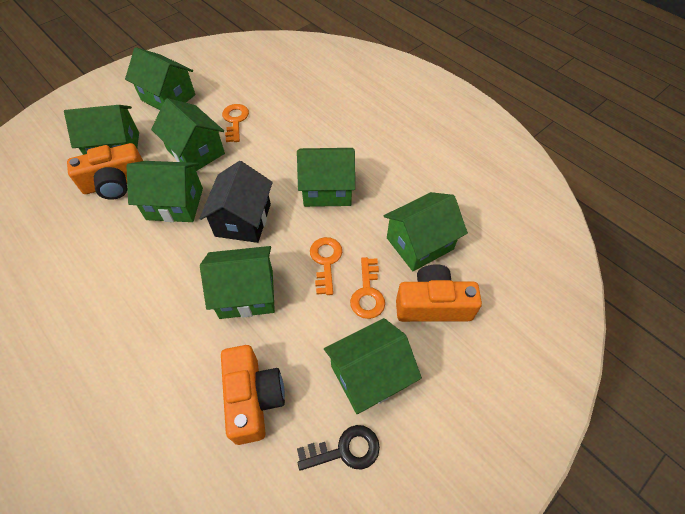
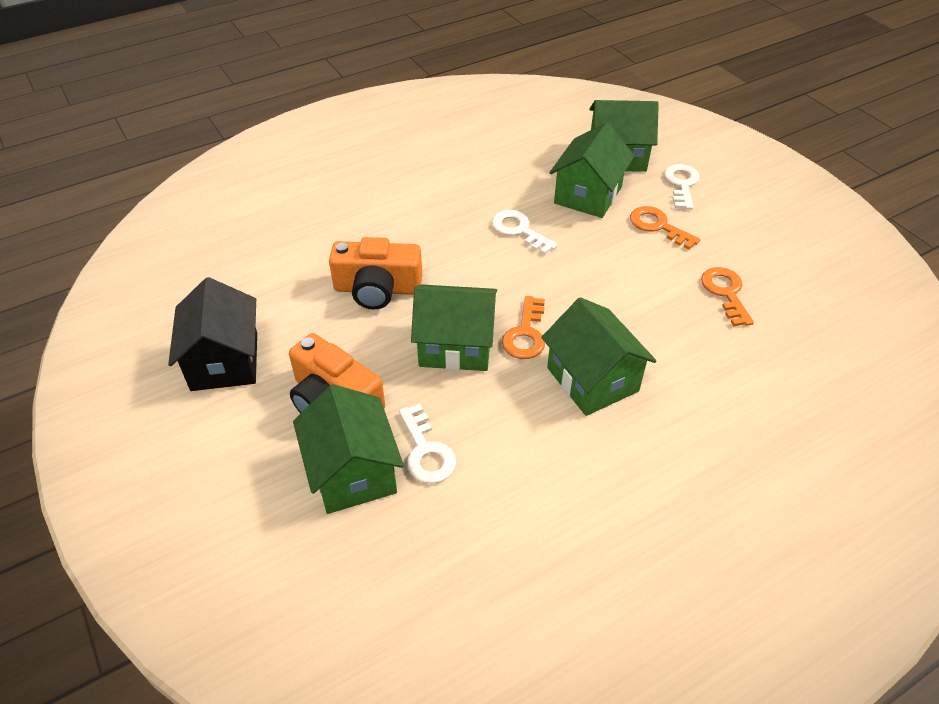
black key: [297,425,380,471] = 1 -> none = 0
green house: [64,105,139,155] [125,47,196,110] [127,161,203,222] [151,98,225,171] [200,246,275,319] [297,148,355,207] [324,318,422,414] [384,192,468,271] = 8 -> [293,384,404,514] [411,285,497,371] [541,297,656,416] [550,122,635,218] [589,100,659,172] = 5
orange camera: [67,143,143,200] [221,345,285,445] [396,264,482,322] = 3 -> [289,333,385,413] [329,237,422,309] = 2
white key: none = 0 -> [399,404,456,483] [492,210,558,255] [664,164,700,210] = 3

